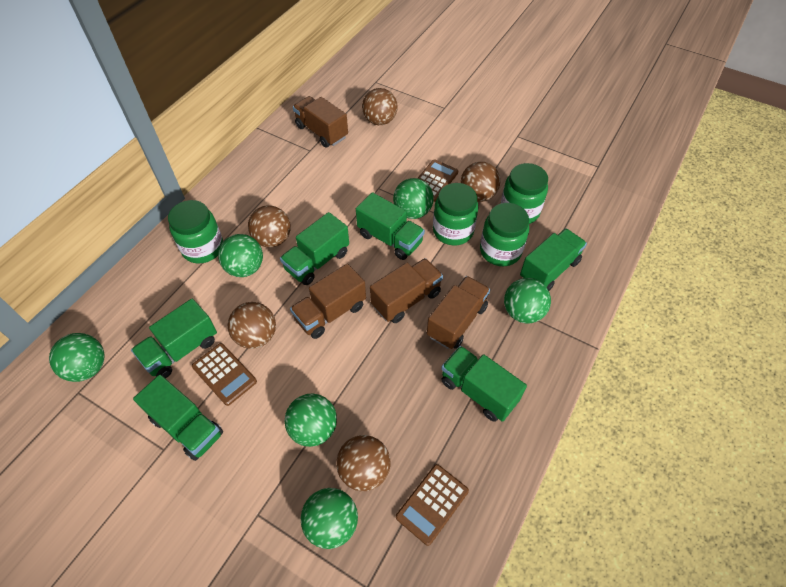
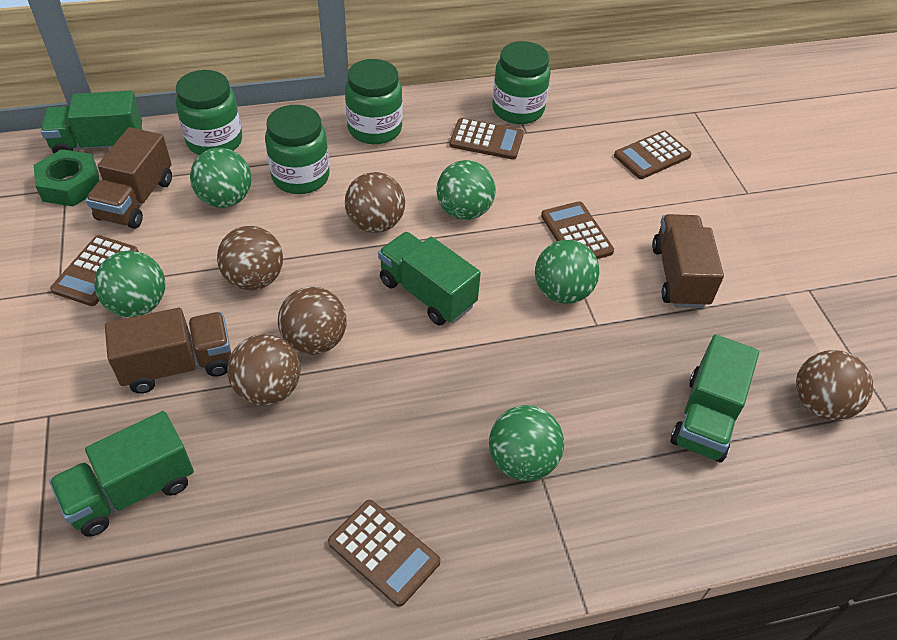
brown calculator: [192,343,257,406] [396,464,469,546] [418,160,458,202] = 3 -> [50,235,139,306] [328,500,440,607] [449,118,524,160] [541,201,614,259] [614,130,692,179] = 5
brown truck: [290,264,366,339] [293,96,348,148] [370,258,443,323] [427,276,490,349] = 4 -> [86,127,172,229] [105,308,231,394] [652,214,724,308] = 3
green ball: [49,333,105,382] [218,234,263,277] [285,394,337,447] [301,488,358,549] [393,178,434,219] [504,278,551,323] = 6 -> [94,251,165,317] [190,148,251,208] [436,160,496,220] [489,405,564,481] [535,240,599,304] = 5
green nut: none = 0 -> [34,149,100,206] = 1
green truck: [131,299,217,378] [133,375,223,461] [280,212,349,285] [356,192,425,260] [441,346,527,422] [520,228,587,291] = 6 -> [41,91,142,154] [49,411,194,537] [378,232,481,326] [671,334,759,463] = 4

